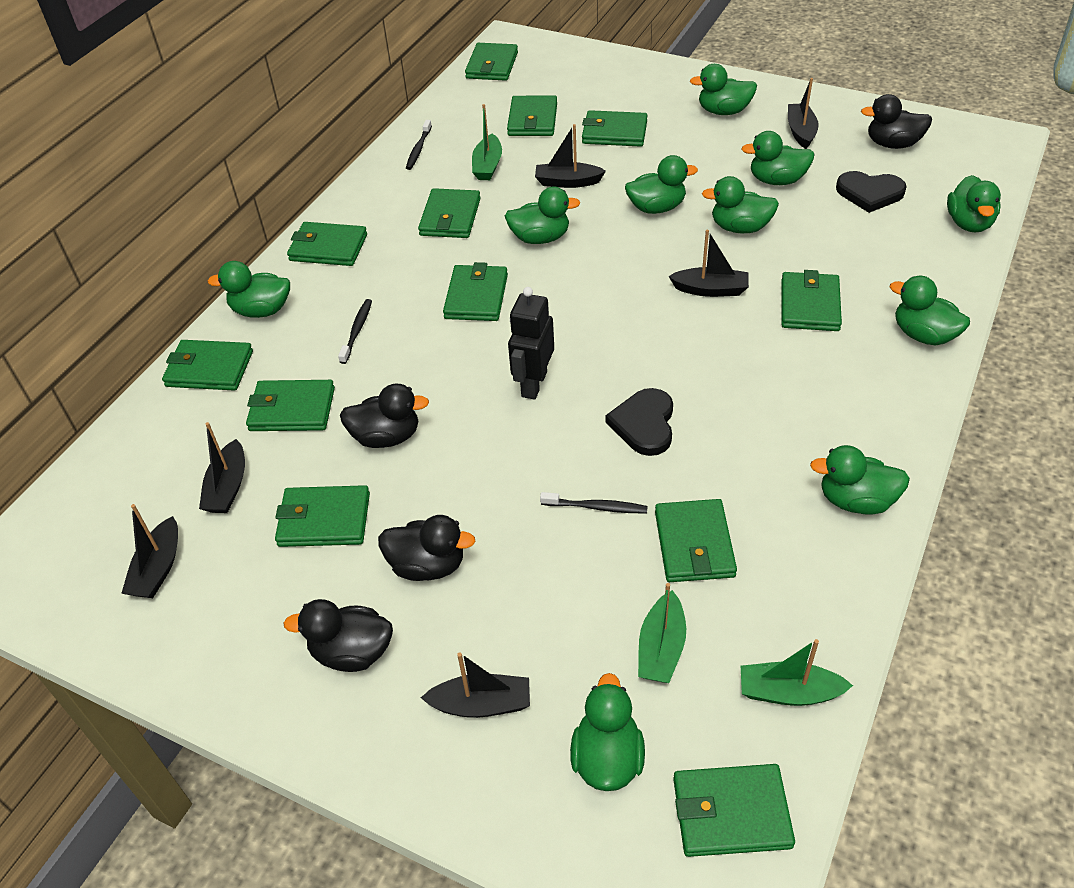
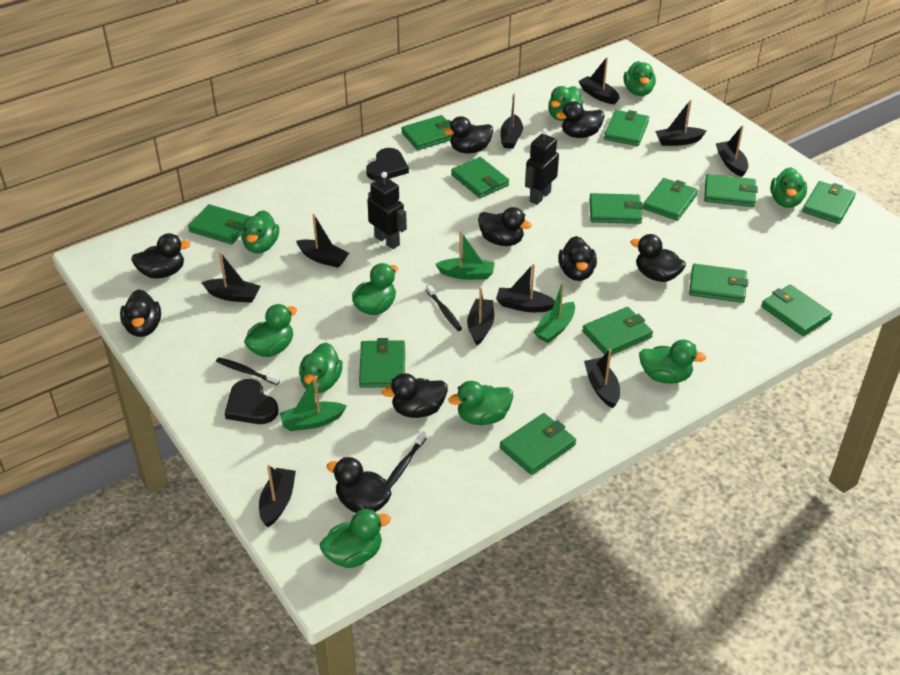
black boat: [121,504,178,598] [199,422,245,513] [421,652,530,718] [535,124,606,188] [669,230,749,297] [788,78,819,149] = 6 -> [202,252,261,303] [259,465,296,527] [296,214,349,268] [467,288,494,345] [496,264,555,312] [500,94,523,149] [578,57,620,104] [584,349,620,408] [655,100,706,146] [716,125,748,177] = 10
black duck: [284,599,393,672] [340,384,429,448] [378,515,476,581] [861,94,932,149] = 4 -> [120,289,161,337] [131,233,191,279] [326,457,392,513] [382,373,448,418] [443,116,493,153] [478,207,532,246] [556,101,605,138] [558,236,597,281] [630,234,686,282] = 9
black robot: [508,287,554,400] = 1 -> [367,172,407,249] [525,128,559,205] = 2
green wallet: [162,340,253,391] [246,380,335,431] [275,485,370,547] [287,222,367,266] [418,188,481,238] [443,262,508,321] [465,43,518,81] [507,96,557,136] [582,110,647,147] [655,499,737,582] [673,764,795,857] [781,270,842,331] = 12 -> [188,204,251,244] [359,338,405,388] [401,115,453,150] [451,157,509,198] [500,413,576,475] [582,307,653,355] [589,193,643,224] [604,110,649,146] [643,178,698,221] [689,264,748,303] [704,174,758,207] [761,284,832,336] [802,181,856,224] = 13

